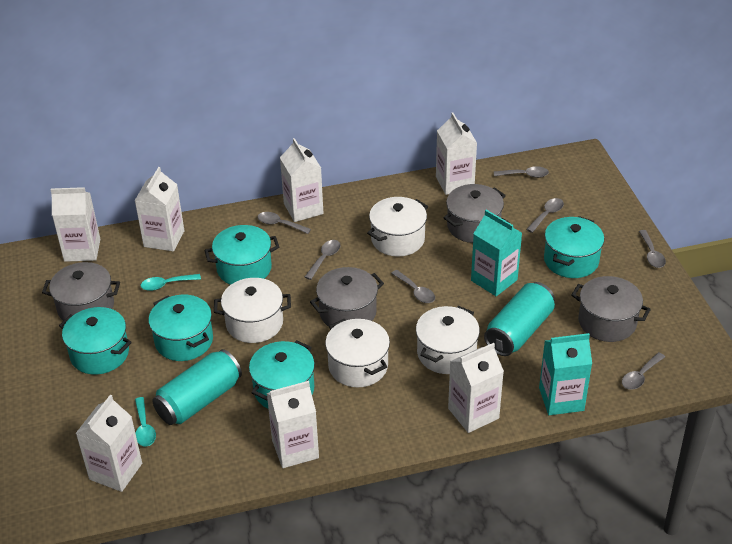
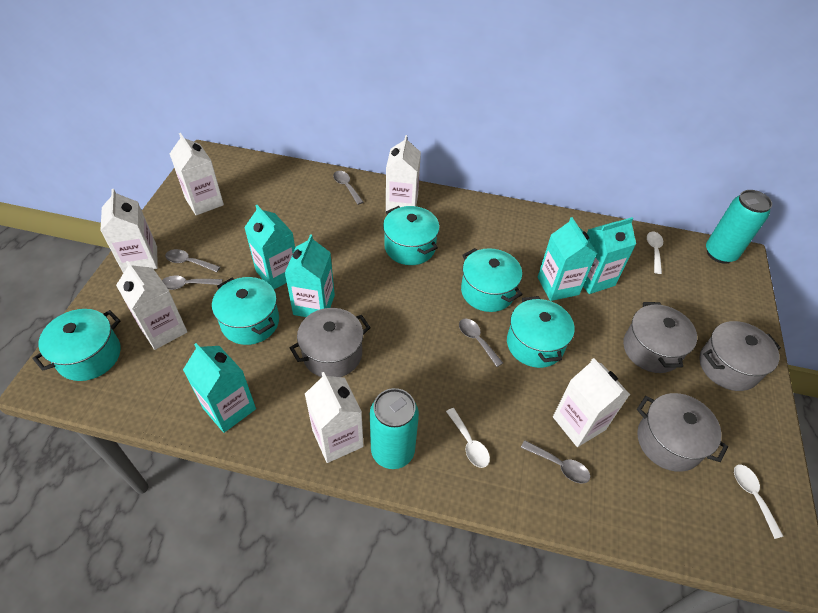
grey spoon: [258,212,311,234] [305,240,341,280] [391,270,435,303] [494,166,549,178] [526,198,564,233] [622,352,665,390] [639,230,666,268] = 7 -> [162,276,222,290] [165,249,220,272] [333,171,363,205] [459,319,503,367] [521,440,590,484] = 5
turquoise carton: [471,210,522,296] [539,333,592,415] = 2 -> [183,343,256,433] [244,205,295,289] [285,234,335,317] [538,217,597,301] [583,217,636,294] = 5
turquoise spoon: [135,397,156,446] [141,274,201,291] = 2 -> none = 0
white carton: [51,187,100,262] [76,395,142,492] [135,167,185,251] [267,381,319,468] [280,138,323,222] [436,113,477,195] [448,343,504,433] = 7 -> [100,189,158,273] [116,261,187,350] [170,133,224,215] [305,372,364,463] [386,135,421,211] [553,358,630,447] = 6
white pot: [214,278,291,343] [325,319,390,387] [367,197,428,257] [416,306,480,374] = 4 -> none = 0
white spoon: none = 0 -> [446,408,490,468] [647,232,663,274] [734,465,784,539] = 3

